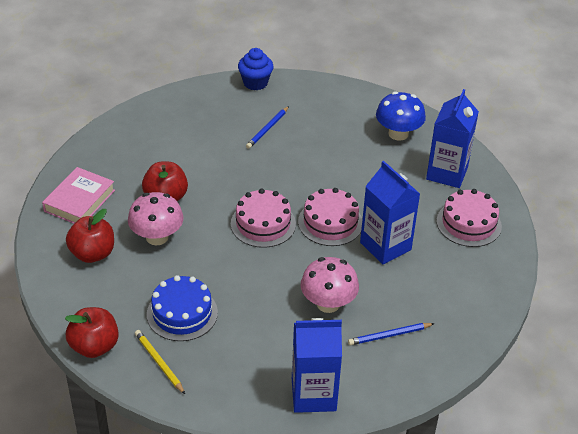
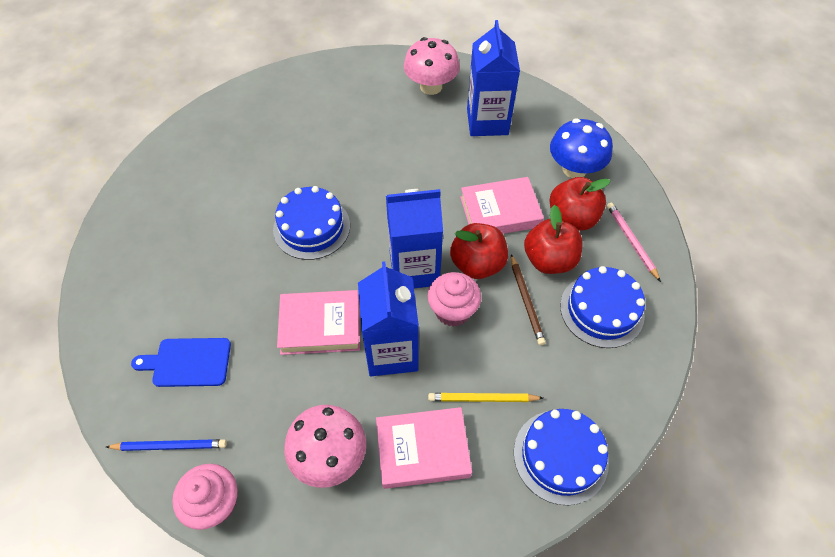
blue cake: [147,275,218,341] = 1 -> [273,186,350,260] [514,409,609,505] [560,266,645,348] = 3
blue cupcake: [238,48,274,90] = 1 -> none = 0
blue cutting board: none = 0 -> [131,338,231,387] = 1
blue pencil: [246,106,289,149] [348,323,435,345] = 2 -> [106,439,227,451] = 1
brown pencil: none = 0 -> [511,254,546,345] = 1
pink book: [42,167,115,224] = 1 -> [277,290,360,355] [376,407,472,489] [460,177,544,234] = 3
pink cake: [231,189,296,248] [298,188,362,246] [437,189,502,247] = 3 -> none = 0
pink cupcake: none = 0 -> [172,464,237,530] [428,272,481,327] = 2
pink pencil: none = 0 -> [607,203,661,282] = 1

